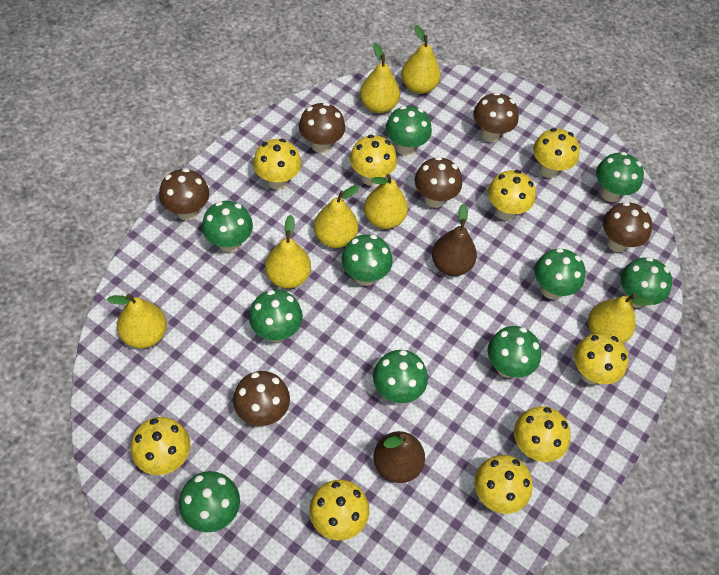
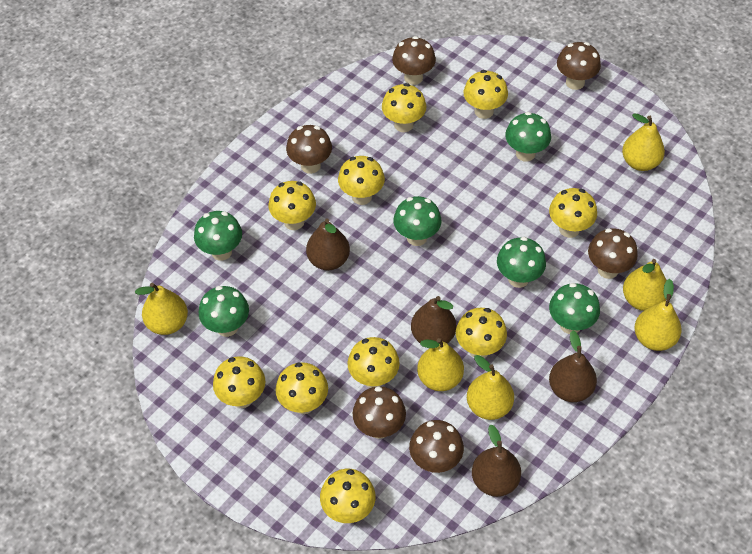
brown pear: [373,431,425,483] [432,204,477,276] = 2 -> [306,218,350,270] [411,296,456,343] [472,425,521,497] [549,330,597,402] = 4
green mushroom: [179,471,240,532] [202,201,253,253] [249,290,303,342] [341,234,393,286] [373,350,428,403] [386,106,432,156] [487,326,541,378] [534,248,586,299] [596,152,644,202] [620,257,672,308] = 10 -> [194,211,242,261] [199,286,249,337] [393,196,441,246] [497,237,546,288] [505,112,551,162] [549,283,600,334] = 6
yellow mushroom: [131,417,190,475] [253,139,301,190] [309,480,369,540] [350,135,397,186] [474,455,533,514] [488,170,536,220] [514,406,571,462] [533,128,580,178] [574,333,629,384] = 9 -> [213,356,265,408] [269,181,316,230] [276,362,328,414] [320,469,376,523] [338,156,385,205] [347,337,400,388] [382,83,427,132] [456,308,507,358] [464,70,508,119] [549,188,597,238] = 10
yellow pear: [107,294,167,349] [265,215,311,288] [314,185,360,248] [360,43,400,113] [364,174,408,229] [401,25,441,94] [588,294,654,343] = 7 -> [135,283,188,335] [417,338,464,391] [467,355,514,420] [622,113,665,171] [623,259,666,311] [635,279,681,351] = 6

